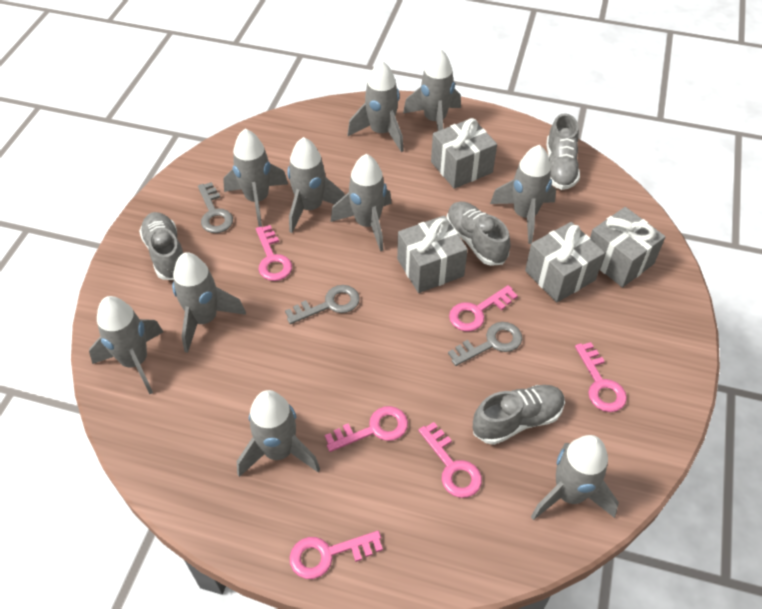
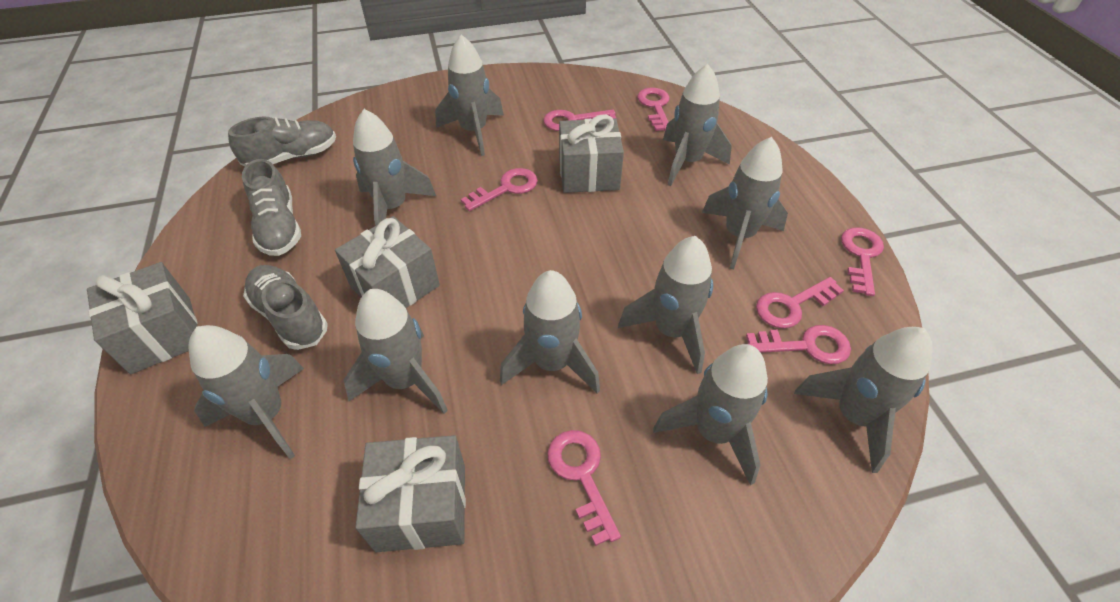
grey key: [198,182,233,233] [285,285,360,324] [448,322,522,366] = 3 -> none = 0
grey shoe: [139,212,183,280] [446,201,510,266] [473,385,565,445] [547,113,580,190] = 4 -> [228,117,336,167] [242,159,301,256] [243,265,328,350] = 3
pink key: [256,225,292,281] [289,531,383,579] [325,406,408,452] [418,422,482,498] [449,285,518,332] [575,342,627,412] = 6 -> [461,168,538,211] [543,109,617,131] [548,430,621,546] [637,88,670,131] [746,325,851,364] [756,277,844,329] [841,227,884,296] = 7

